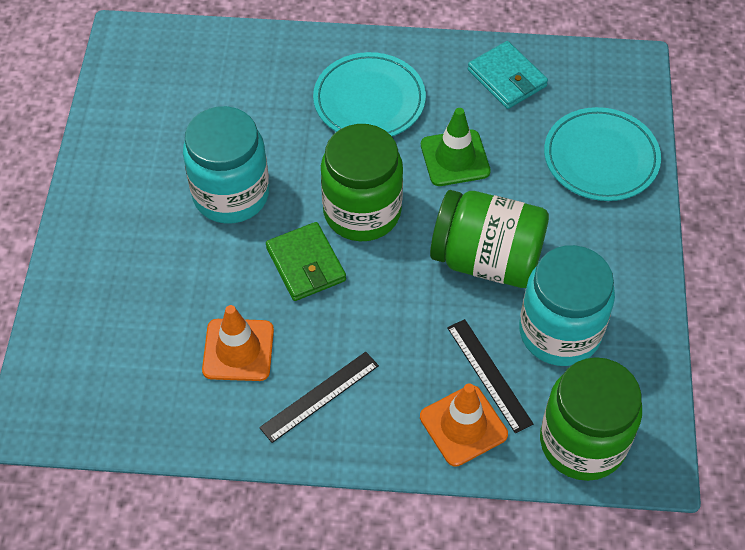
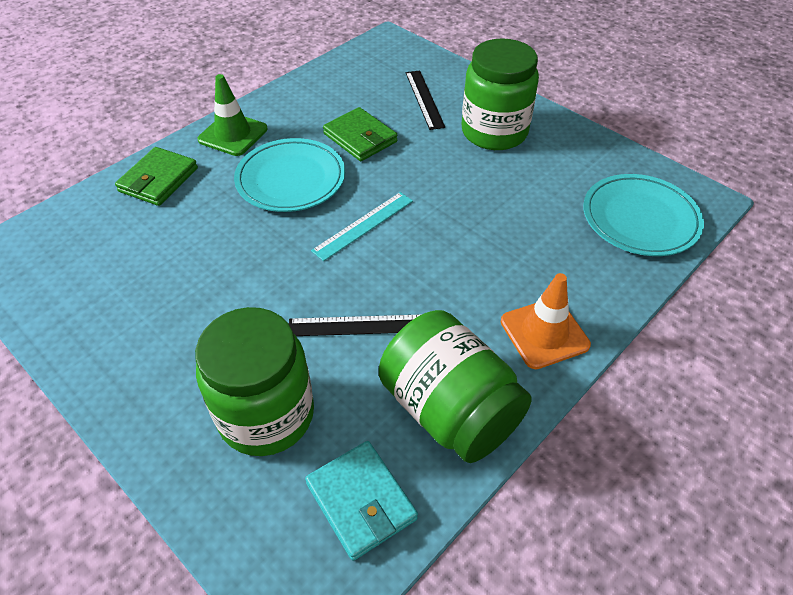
green wallet: [266,222,346,301] = 1 -> [115,147,198,206] [323,107,397,161] = 2
orange traffic cone: [202,305,274,381] [420,383,508,467] = 2 -> [501,273,591,369] = 1
turquoise jar: [183,106,269,223] [519,245,615,366] = 2 -> none = 0
turquoise ruler: none = 0 -> [311,192,413,261] = 1

